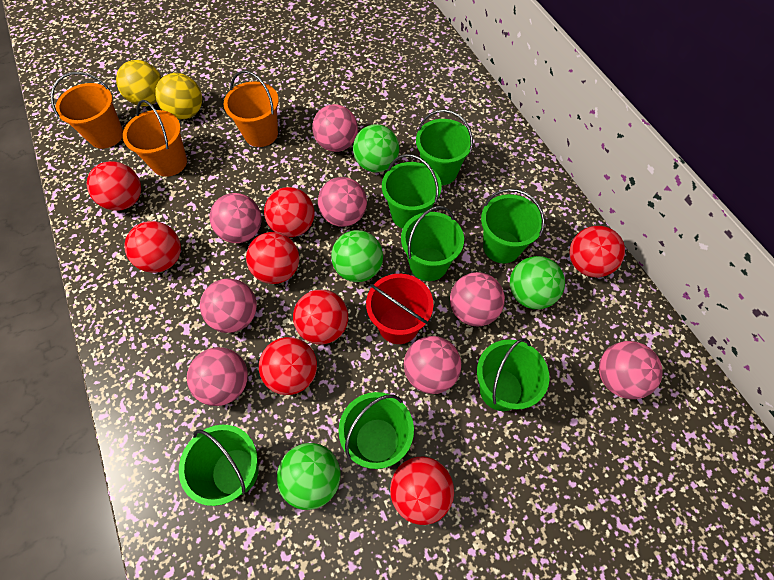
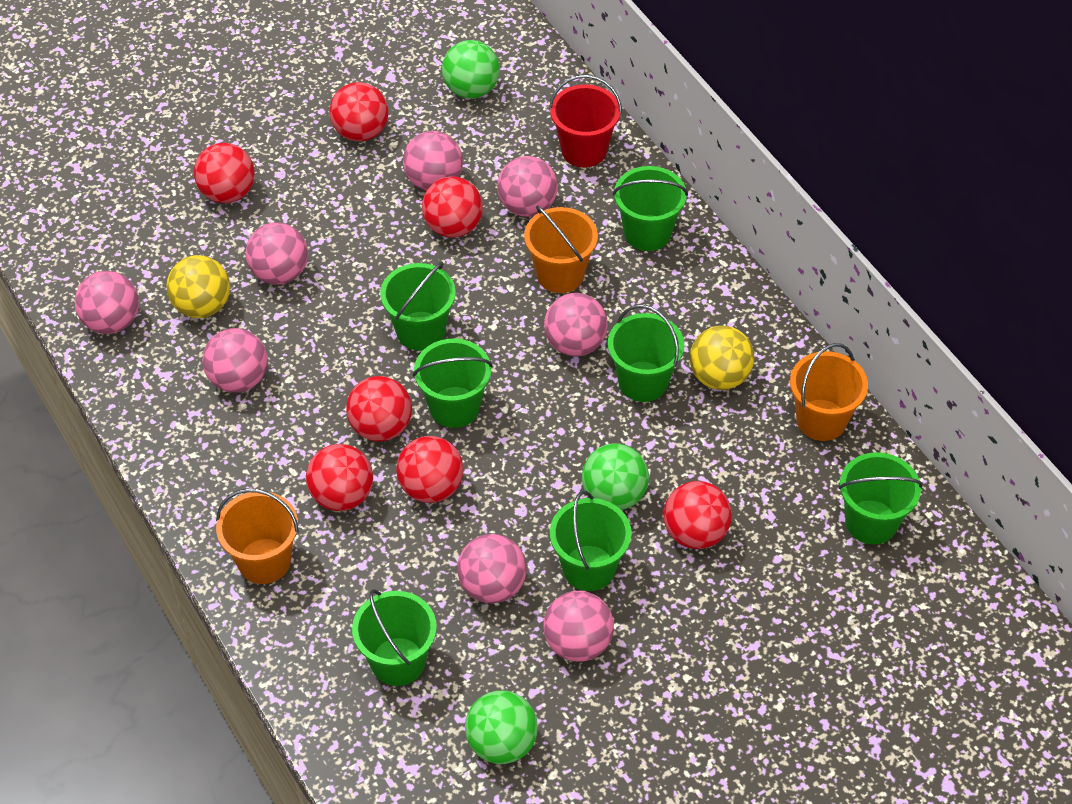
green ball: [277,443,341,510] [331,230,383,282] [353,124,399,172] [510,256,565,309] = 4 -> [442,40,500,99] [465,690,538,764] [582,444,649,510] = 3
red ball: [87,161,141,211] [124,221,181,273] [246,232,299,284] [259,337,317,395] [264,187,315,237] [293,290,348,345] [390,457,454,525] [570,226,625,277] = 8 -> [194,143,255,203] [306,444,373,511] [330,82,388,141] [346,376,412,442] [396,436,464,503] [422,176,483,238] [664,481,732,549] = 7

